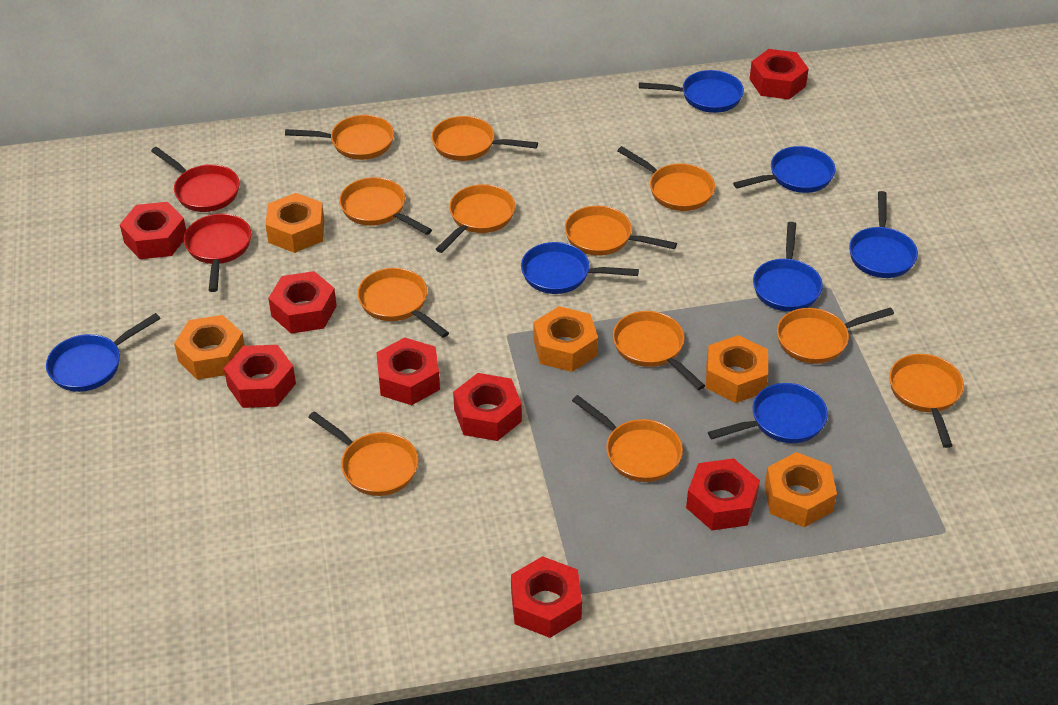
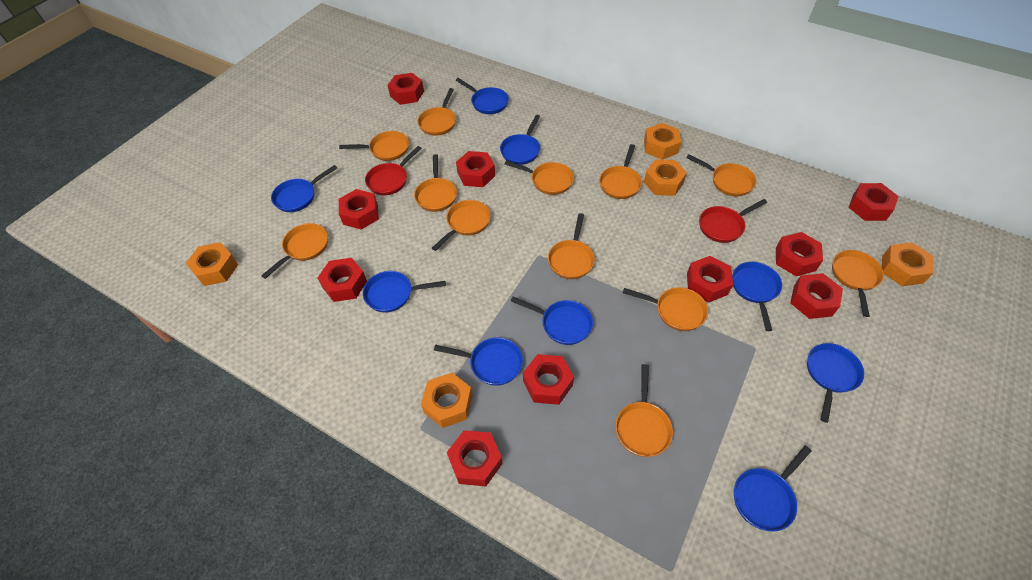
blue pan: [46,313,161,392] [521,242,639,294] [639,70,744,113] [708,383,828,443] [733,146,836,193] [753,222,823,312] [849,191,918,278] = 7 -> [271,165,337,212] [363,271,446,313] [434,337,523,386] [456,78,509,114] [500,115,540,165] [511,296,593,345] [732,262,782,331] [734,446,812,531] [807,343,864,423] = 9
red nut: [120,202,186,259] [224,345,296,408] [268,271,337,334] [376,337,440,405] [453,373,522,441] [511,556,582,638] [686,458,760,530] [750,49,809,99] = 8 -> [318,258,367,302] [339,189,379,230] [388,73,424,105] [447,430,502,486] [456,151,495,187] [523,354,574,405] [687,256,733,303] [776,232,823,276] [790,273,843,319] [849,183,898,221] = 10

